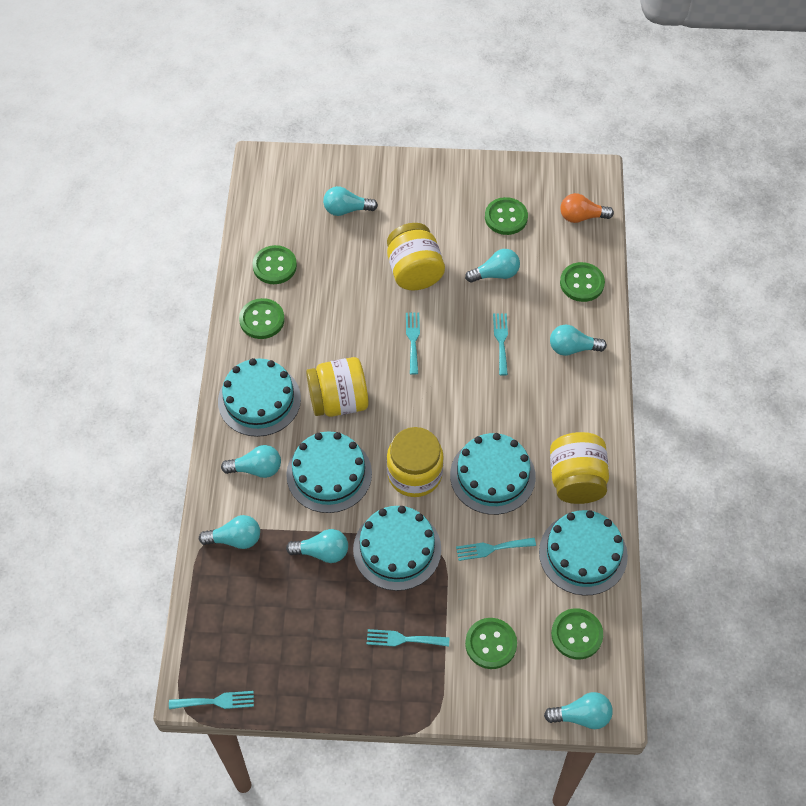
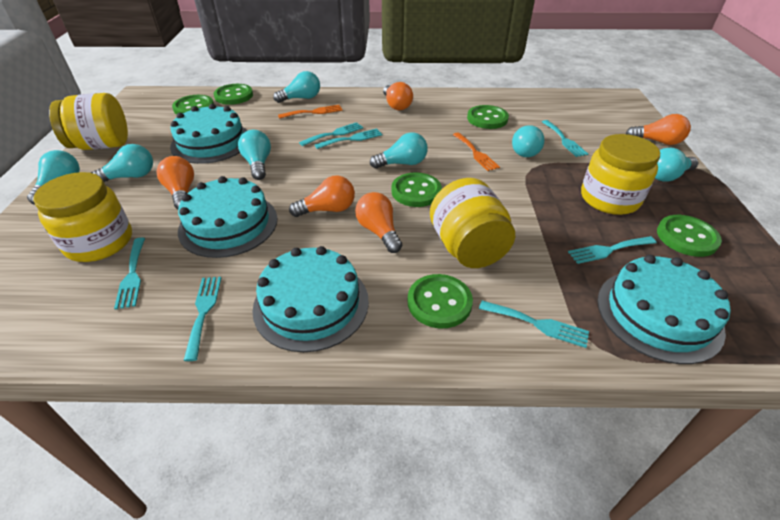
orange fork: none = 0 -> [278,105,342,119] [453,132,500,171] = 2
orange light bulb: [560,193,614,223] = 1 -> [157,156,194,210] [289,176,355,217] [355,192,402,253] [383,82,413,110] [626,114,691,145] = 5
turquoise cake: [218,358,301,437] [286,432,372,513] [353,506,441,591] [450,433,536,515] [539,510,628,596] = 5 -> [170,104,248,164] [178,176,278,258] [252,246,369,352] [597,255,731,364] = 4
turquoise fork: [169,691,254,709] [367,629,449,647] [406,313,420,375] [456,538,536,561] [493,313,508,376] = 5 -> [114,238,145,310] [184,277,221,361] [299,122,363,146] [315,129,382,149] [479,301,589,348] [542,120,588,157] [568,236,656,264] = 7

